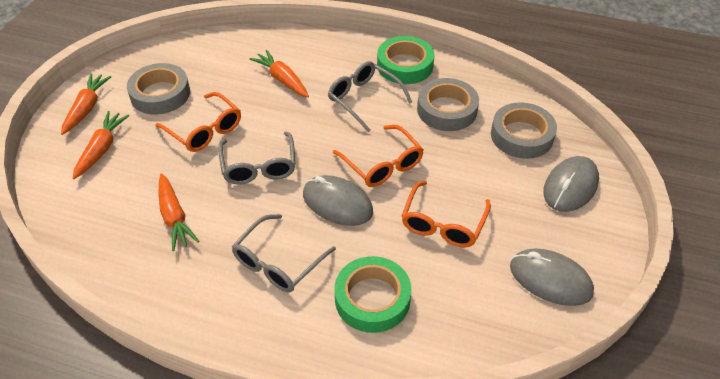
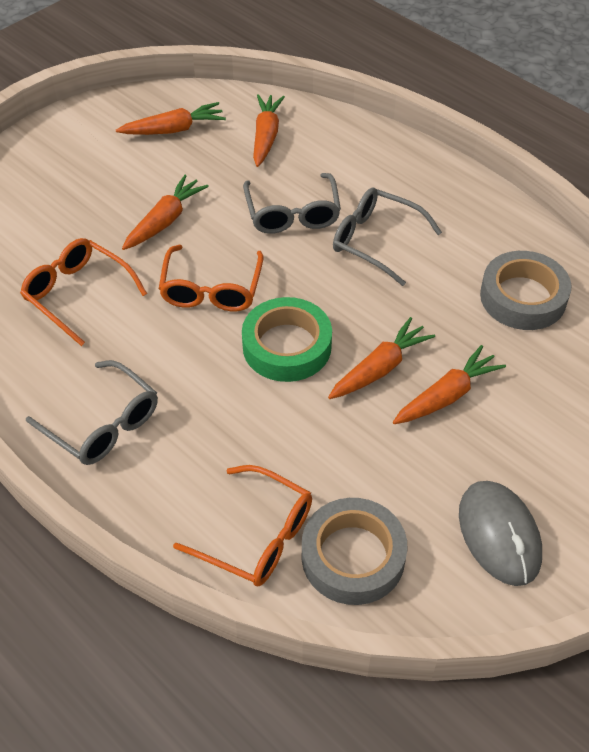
green tape: [335,256,412,333] [377,36,434,84] = 2 -> [242,297,332,382] = 1
grey mouse: [303,175,373,226] [510,248,594,306] [543,156,599,212] = 3 -> [459,481,542,586] = 1
grey tape: [127,63,190,115] [417,78,479,131] [491,102,557,159] = 3 -> [302,498,408,605] [480,251,571,330] = 2
orange carrot: [61,73,112,135] [73,111,129,179] [159,173,199,251] [250,50,309,97] = 4 -> [116,102,226,135] [122,175,209,250] [253,94,285,167] [328,317,435,399] [393,345,506,424] = 5

